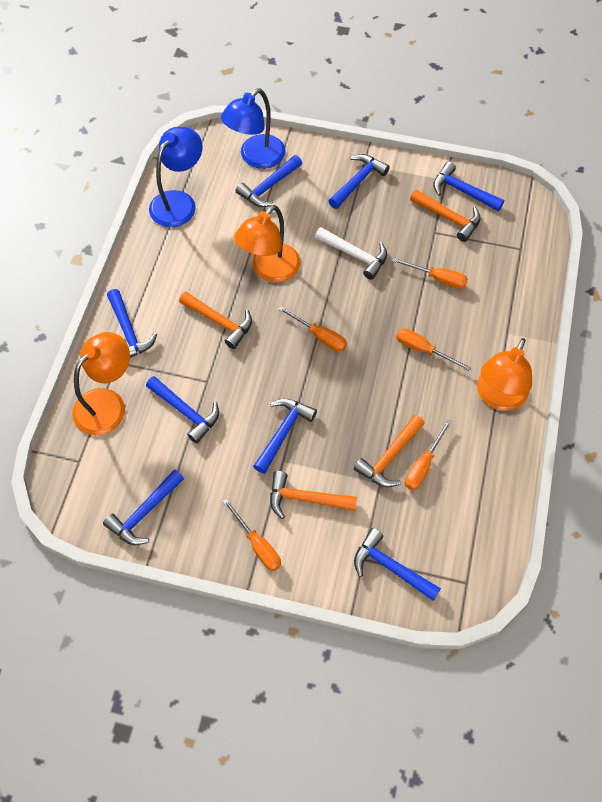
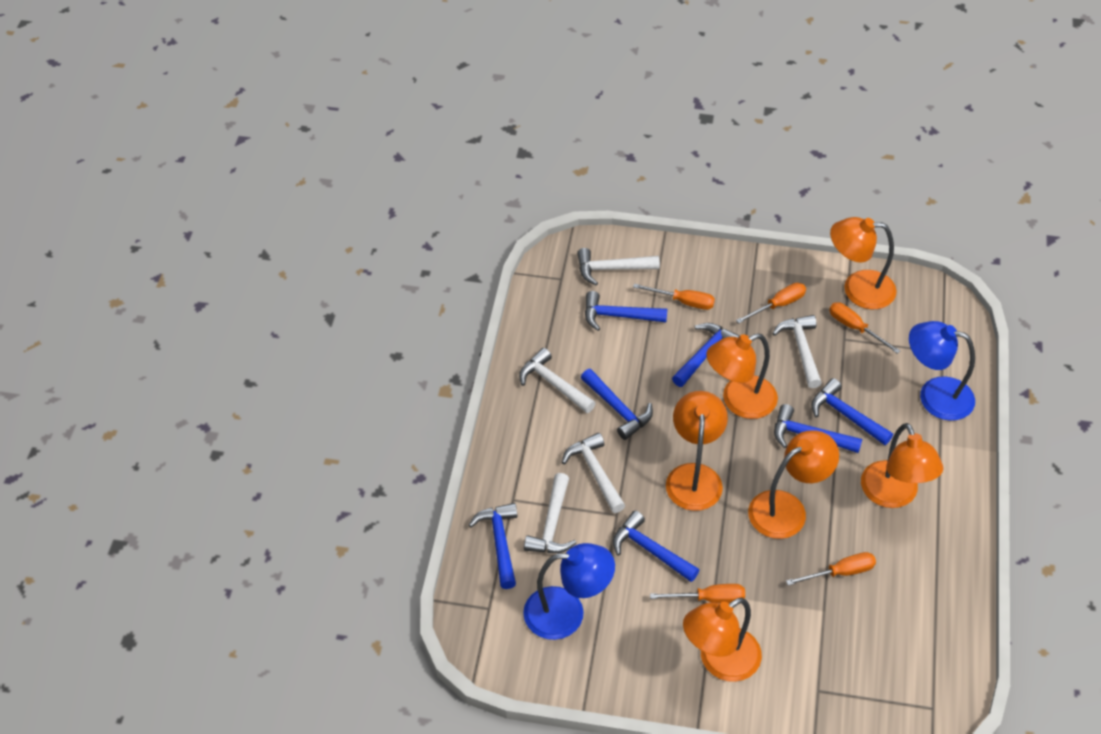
blue hammer: [103,469,184,545] [107,289,157,358] [146,376,219,444] [235,155,302,207] [253,398,317,474] [329,154,390,209] [354,528,441,601] [433,162,504,211] = 8 -> [469,503,517,589] [581,369,653,440] [585,291,667,331] [613,511,699,582] [672,323,740,387] [774,404,862,453] [811,378,893,445] = 7
orange hammer: [179,292,252,349] [270,471,357,519] [354,415,425,487] [410,189,481,242] = 4 -> none = 0
orange lamp: [72,332,130,435] [234,205,301,282] [477,338,532,411] = 3 -> [666,391,728,511] [683,597,762,682] [706,334,778,419] [748,430,839,539] [830,217,897,309] [861,423,943,508] = 6
white hammer: [315,227,387,280] = 1 -> [519,348,596,413] [524,473,576,553] [562,433,625,513] [577,248,660,285] [772,315,822,388] = 5

